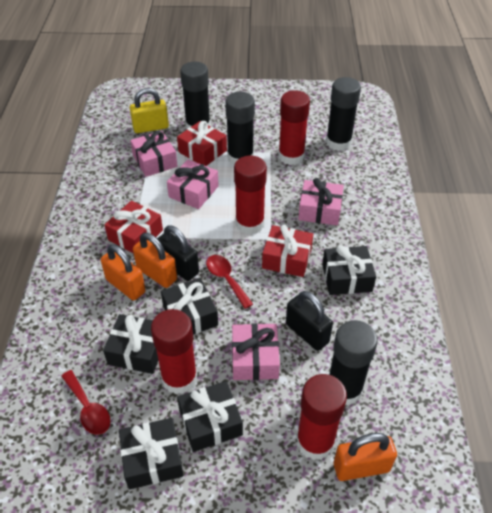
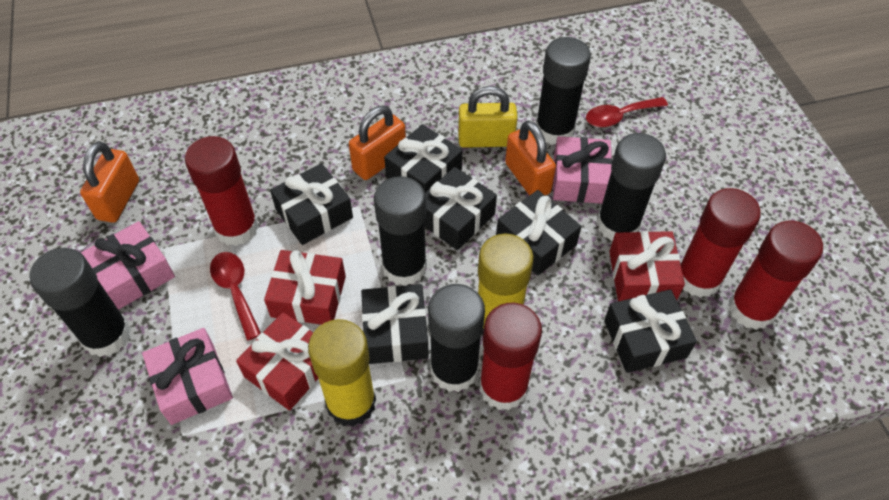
black gift: [103,314,158,374] [119,418,183,489] [161,278,218,335] [177,381,243,452] [322,245,376,295] = 5 -> [270,163,353,245] [361,284,429,364] [384,124,463,192] [425,167,497,250] [496,190,581,276] [604,289,697,373] = 6
black glue stick: [180,62,211,129] [225,92,255,165] [326,77,361,151] [329,320,378,406] = 4 -> [30,248,131,357] [374,176,427,286] [428,284,485,392] [536,37,591,145] [596,133,666,241] = 5
black padlock: [157,225,199,281] [286,291,333,351] = 2 -> none = 0
pink gift: [130,131,177,177] [167,160,219,209] [232,323,280,380] [298,178,344,226] = 4 -> [81,221,175,310] [142,328,233,425] [553,136,612,204] = 3
yellow glue stick: none = 0 -> [308,319,376,427] [478,234,534,335] = 2

